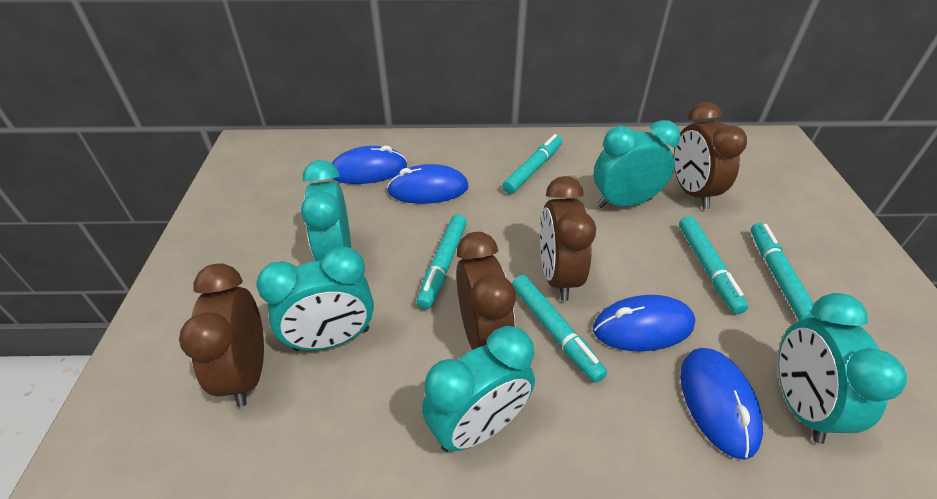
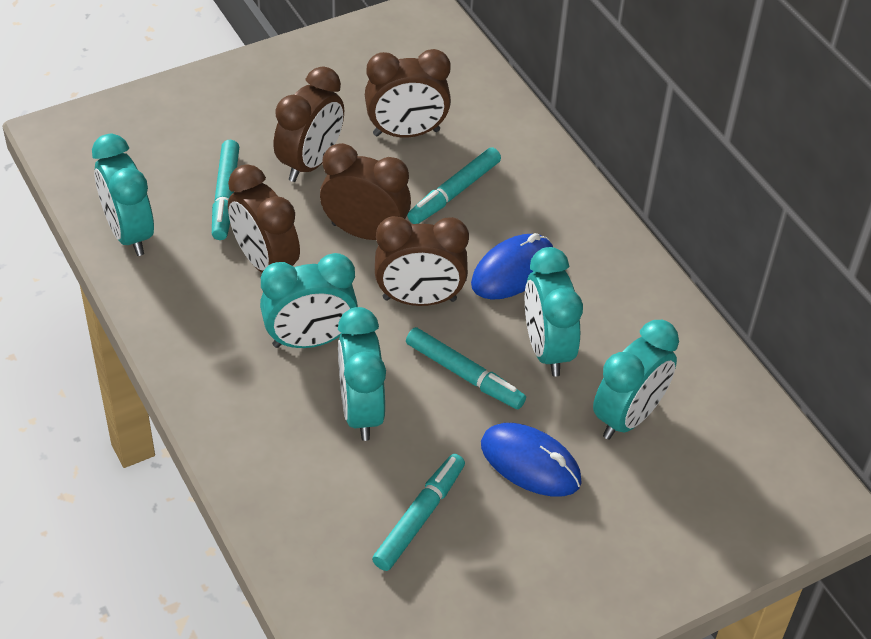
blue mouse: [332,145,407,184] [387,164,469,204] [593,295,695,352] [680,348,763,460] = 4 -> [471,233,553,300] [481,423,582,496] = 2
brown clock: [179,263,264,407] [456,232,516,350] [540,176,596,301] [674,102,747,209] = 4 -> [228,164,300,273] [273,66,344,182] [320,143,411,240] [365,49,451,137] [375,216,469,306] = 5
turquoise marker: [416,214,467,309] [502,134,562,194] [512,275,607,383] [679,216,748,314] [751,223,817,321] = 5 -> [212,140,239,240] [372,454,465,571] [406,327,526,409] [407,148,501,224] = 4

